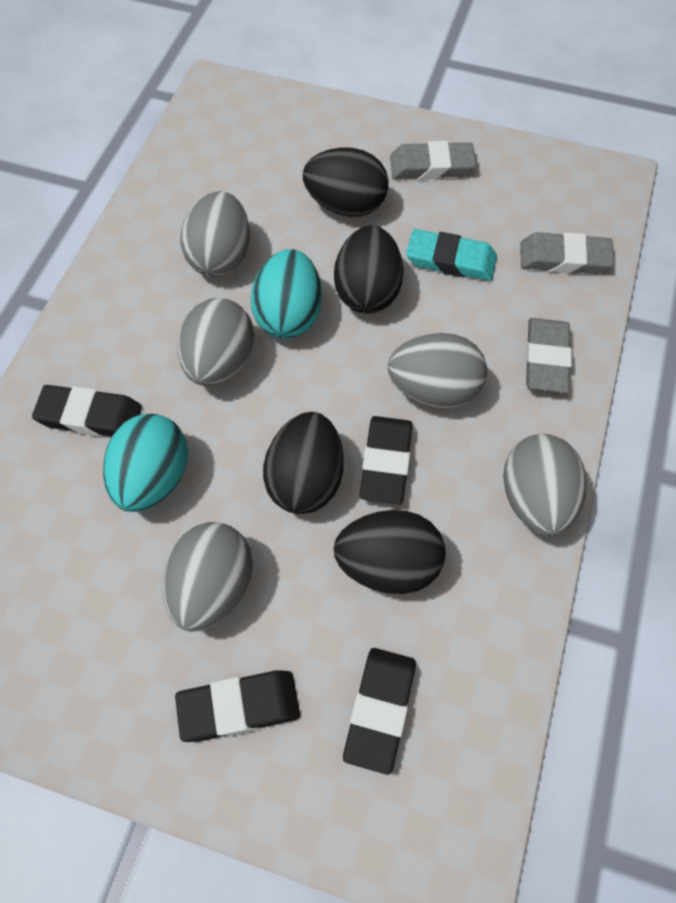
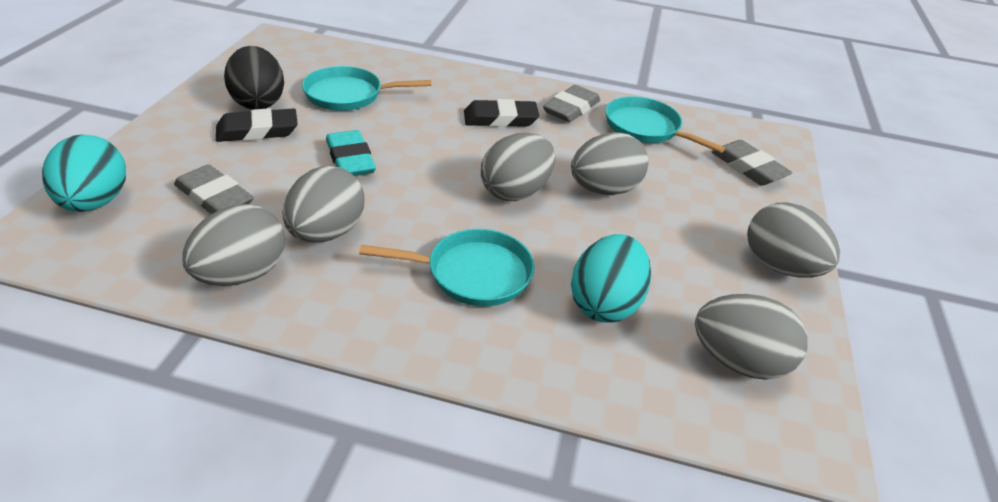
black egg: [263,412,343,514] [303,147,389,217] [334,226,404,314] [334,510,445,594] = 4 -> [224,46,284,110] = 1
black eraser: [32,385,142,437] [175,670,300,742] [343,648,416,775] [360,416,412,504] = 4 -> [216,108,298,142] [464,99,539,127] = 2
grey egg: [163,522,253,632] [178,298,254,386] [181,191,250,277] [388,333,487,408] [503,434,586,536] = 5 -> [182,204,285,286] [282,166,365,243] [481,133,555,201] [571,132,649,195] [695,294,808,380] [747,202,840,277] = 6
turquoise pan: none = 0 -> [302,66,431,111] [359,229,535,306] [606,96,725,153] = 3

